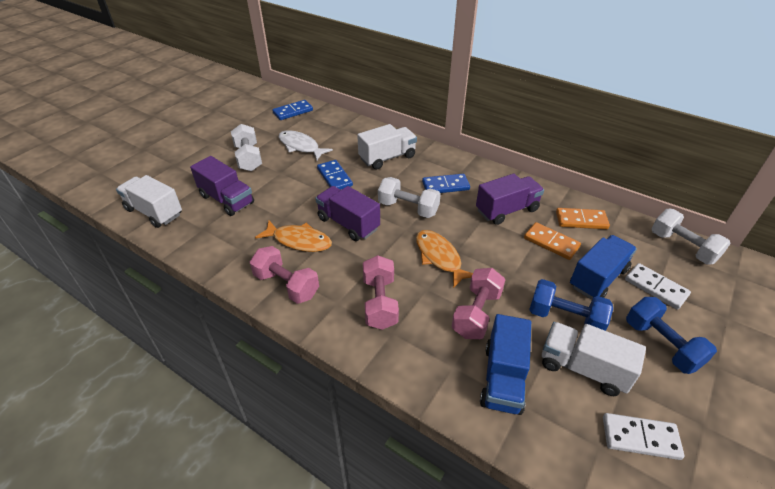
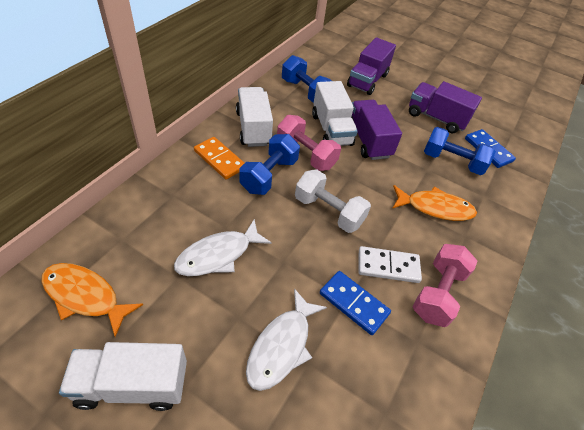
blue domino: [272,100,313,120] [317,160,353,190] [422,174,470,193] = 3 -> [320,271,391,335] [465,129,516,168] = 2
blue dumbbell: [529,279,613,331] [626,297,717,374] = 2 -> [239,134,300,195] [282,55,332,103] [424,127,496,175] = 3
blue truck: [480,314,531,415] [570,235,637,299] = 2 -> none = 0
orange domino: [524,222,581,260] [556,208,610,229] = 2 -> [194,137,244,180] = 1
pink dumbbell: [250,246,319,304] [363,255,399,330] [451,268,506,339] = 3 -> [277,115,341,171] [413,244,478,327] = 2
white domino: [603,413,684,460] [625,263,691,310] = 2 -> [358,246,422,283] = 1
white dumbbell: [231,124,262,171] [378,177,441,218] [652,209,731,264] = 3 -> [295,169,371,233] = 1
white fish: [279,130,333,160] = 1 -> [174,219,272,276] [246,288,327,391] = 2

